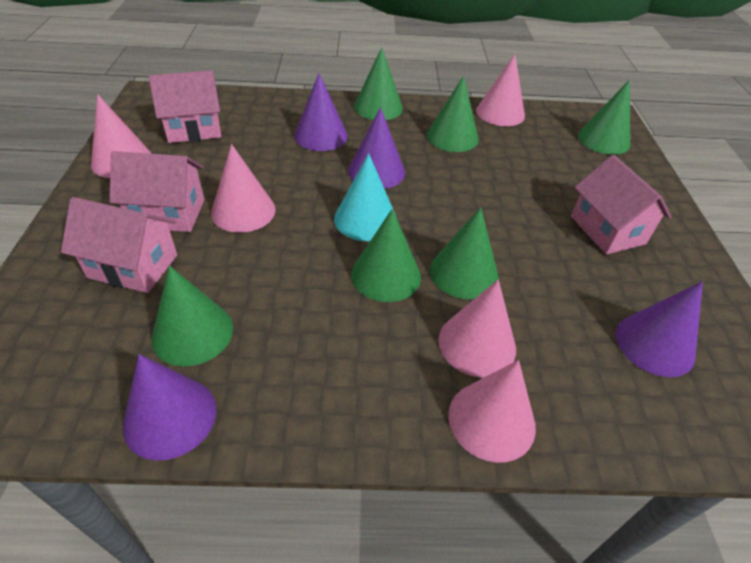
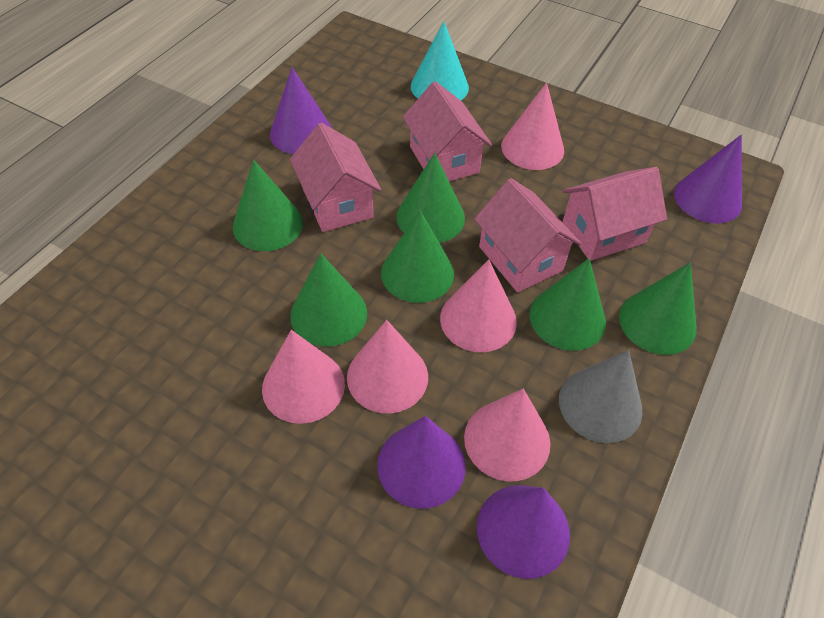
grey cone: none = 0 -> [559,350,643,443] = 1

